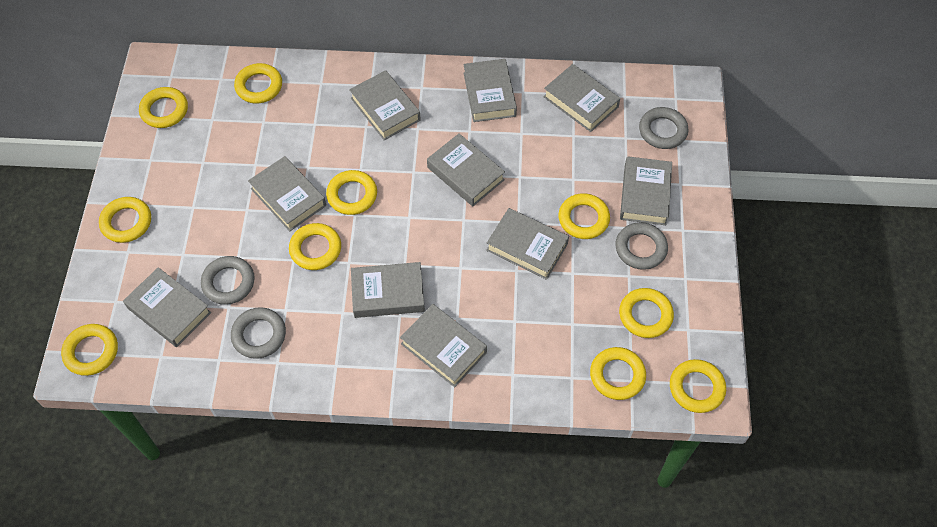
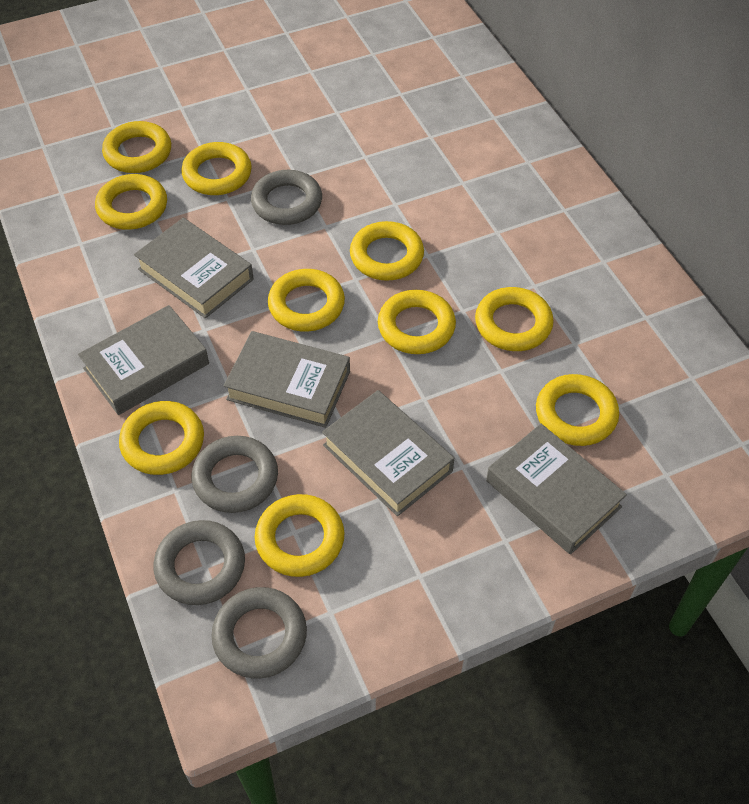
grey book: [123,267,211,347] [248,156,326,231] [349,70,421,140] [351,262,425,318] [400,304,487,387] [427,133,505,206] [463,59,517,122] [486,208,569,280] [544,64,620,132] [620,156,672,225] = 10 -> [78,305,209,415] [134,218,253,319] [224,331,350,428] [322,390,454,516] [486,424,627,555] = 5

